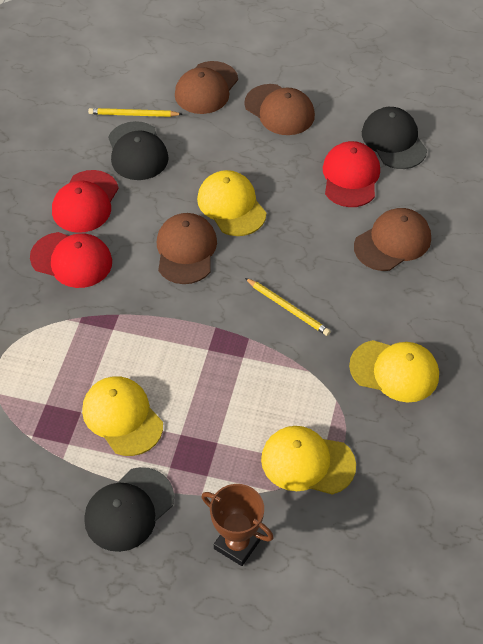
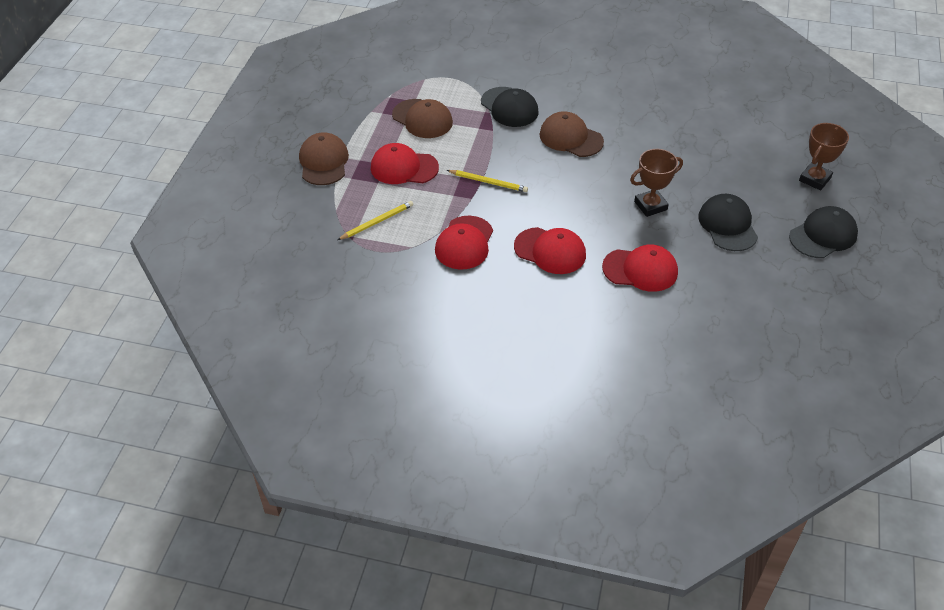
brown cap: [157,213,217,284] [175,61,238,114] [244,84,315,135] [354,208,431,271] = 4 -> [299,132,349,185] [392,99,453,138] [540,111,604,157] = 3
brown trophy: [202,484,274,566] = 1 -> [630,149,683,217] [799,123,849,190] = 2
red cap: [30,232,112,288] [52,170,119,233] [323,141,380,207] = 3 -> [371,143,439,184] [435,216,493,270] [514,227,586,274] [602,244,678,292] = 4
yellow cap: [82,376,163,456] [197,170,266,236] [261,426,356,495] [349,340,439,402] = 4 -> none = 0

